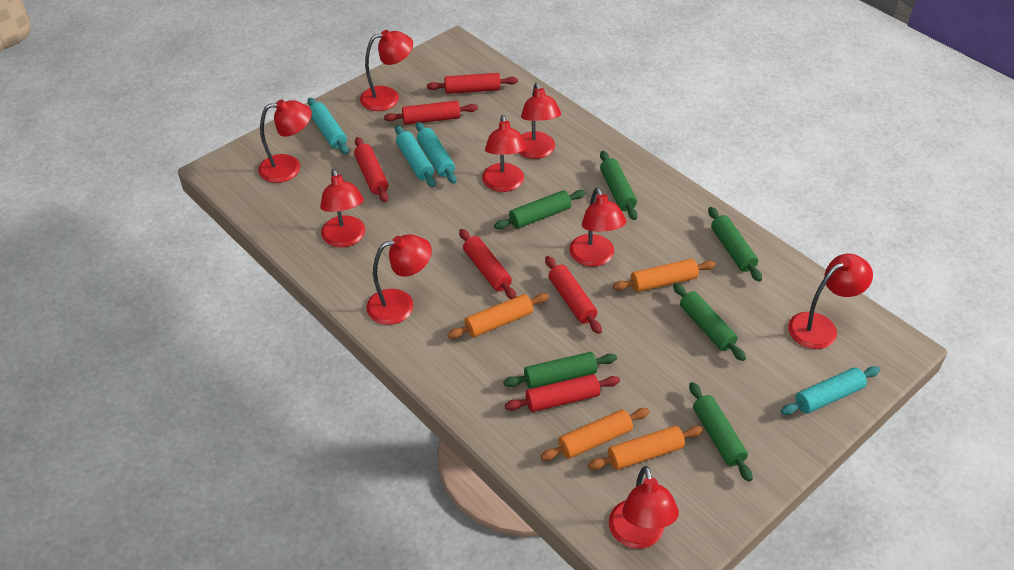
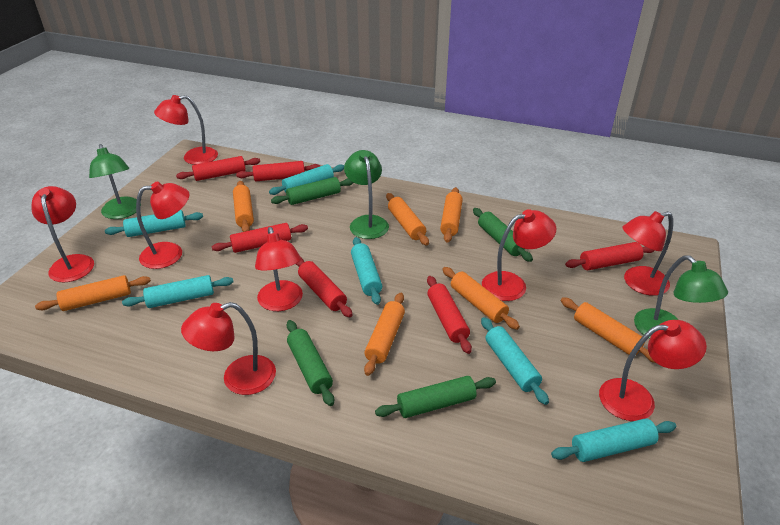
green lamp: none = 0 -> [89,144,137,219] [344,150,389,239] [634,255,728,339] = 3
green rolling pin: [494,190,585,229] [503,352,617,389] [600,151,637,220] [673,283,746,361] [689,382,753,482] [708,207,762,282] = 6 -> [271,177,354,205] [286,320,334,406] [375,376,496,418] [473,208,533,262] = 4
orange rolling pin: [447,293,549,339] [540,408,649,461] [588,426,703,470] [613,259,716,292] = 4 -> [35,275,151,311] [233,181,254,232] [364,293,405,376] [386,193,429,246] [440,187,463,243] [442,267,520,330] [561,297,656,363] = 7
red lamp: [258,99,312,183] [320,169,365,247] [360,30,413,111] [366,234,432,325] [482,115,526,192] [519,83,561,159] [569,187,626,267] [609,466,679,549] [788,254,873,349] = 9 -> [31,186,94,282] [136,181,189,269] [154,95,218,165] [181,302,276,395] [255,227,303,311] [482,209,556,301] [599,320,707,421] [622,211,673,296] = 8
turquoise rolling pin: [308,98,349,154] [395,125,436,187] [416,122,457,184] [781,366,880,415] = 4 -> [105,210,203,237] [122,275,233,308] [269,164,344,195] [351,237,382,305] [481,317,549,405] [551,418,676,462] = 6

